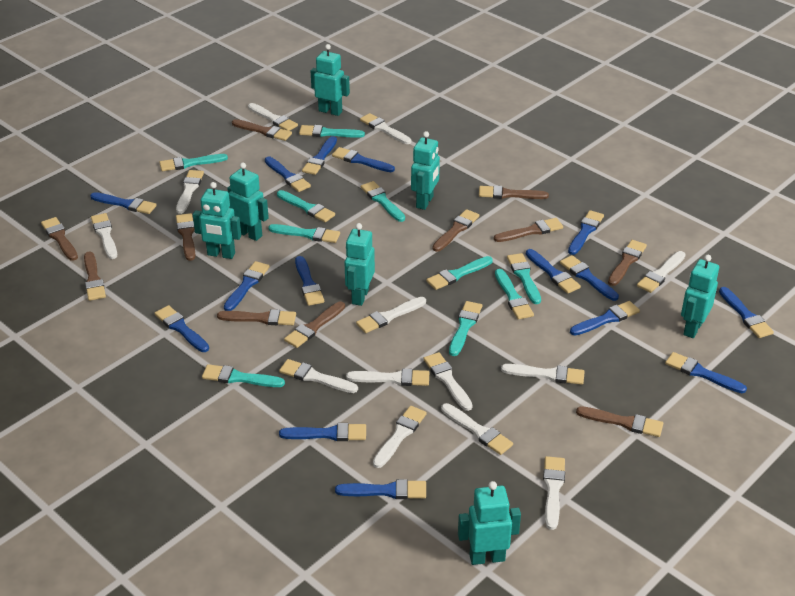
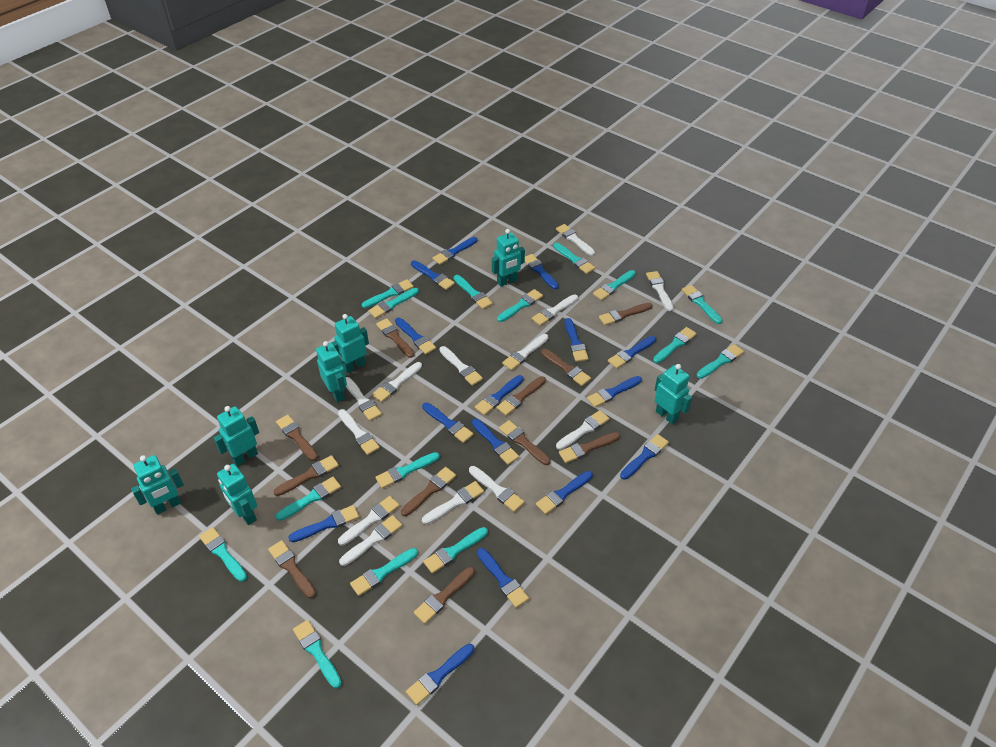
turquoise brush: [159,154,228,171] [202,364,285,387] [268,224,340,243] [277,190,335,222] [299,125,365,138] [361,181,405,222] [426,256,493,290] [449,301,482,356] [495,269,534,320] [507,253,541,304] = 10 -> [199,527,247,582] [276,477,341,521] [293,620,342,688] [350,548,418,596] [362,279,414,308] [369,288,419,318] [376,452,440,488] [423,527,488,574] [454,275,493,309] [497,289,543,322] [553,243,595,274] [593,270,636,300] [653,327,697,363] [682,285,722,324] [697,344,744,379] = 15

